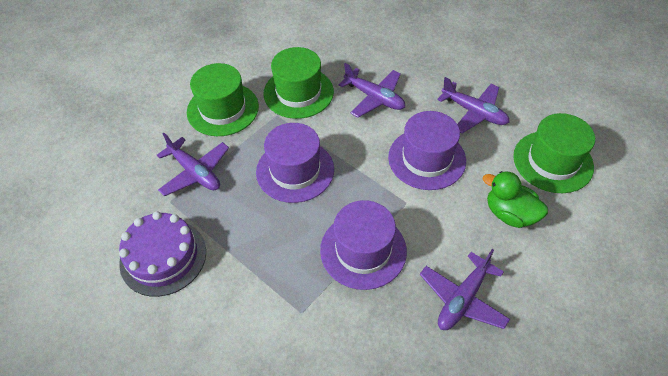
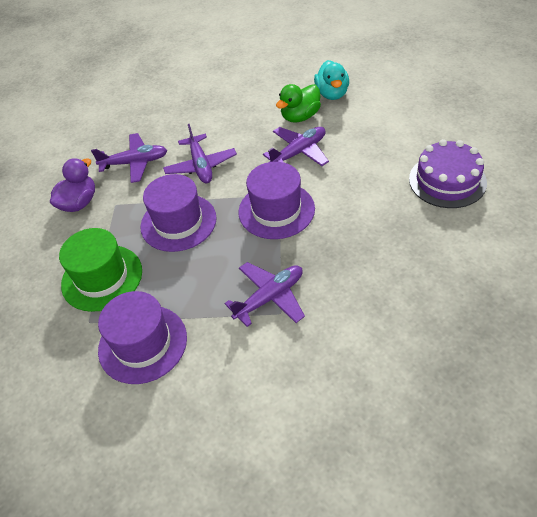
green hat: [187,63,259,136] [263,47,334,119] [513,113,595,193] = 3 -> [59,228,142,312] = 1
purple duck: none = 0 -> [50,158,95,212] = 1
turquoise duck: none = 0 -> [314,60,349,100] = 1

